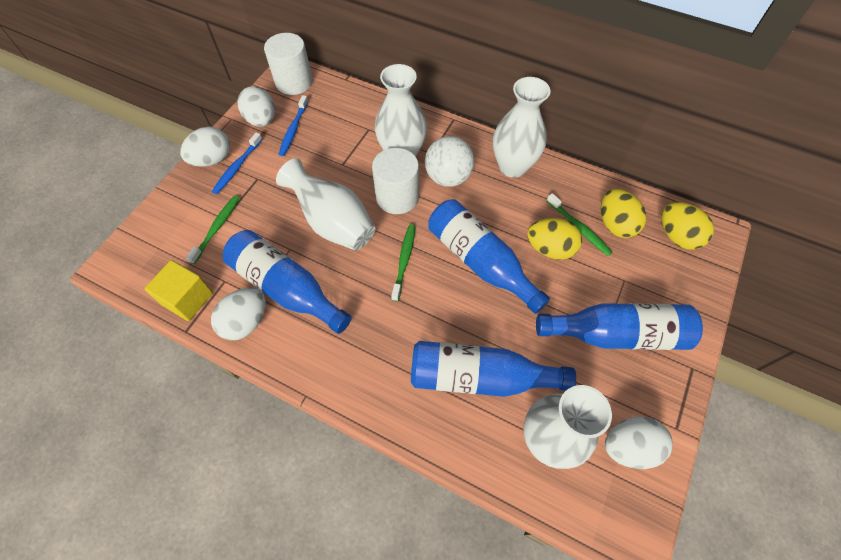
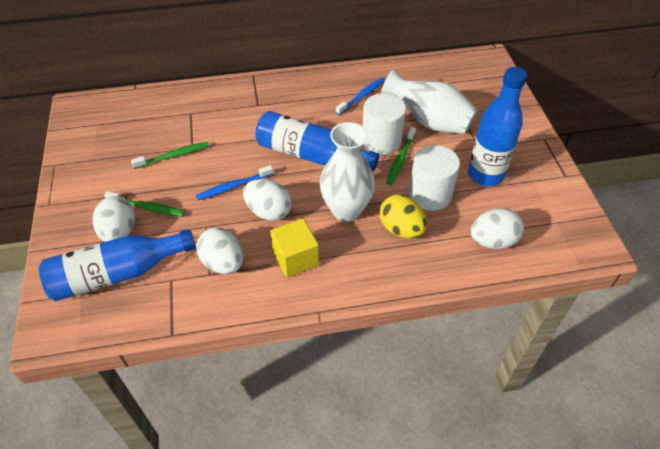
blue bottle: [223,230,351,334] [411,341,576,397] [428,199,550,314] [536,303,703,350] = 4 -> [39,229,196,301] [255,111,379,171] [468,67,527,186] = 3
white ball: [425,136,474,187] = 1 -> none = 0
white vase: [276,158,376,251] [375,64,427,157] [493,77,550,178] [523,385,612,469] = 4 -> [320,122,375,222] [381,68,477,134] = 2
yellow egg: [527,218,582,260] [601,189,646,238] [661,202,714,250] = 3 -> [379,194,427,238] = 1

